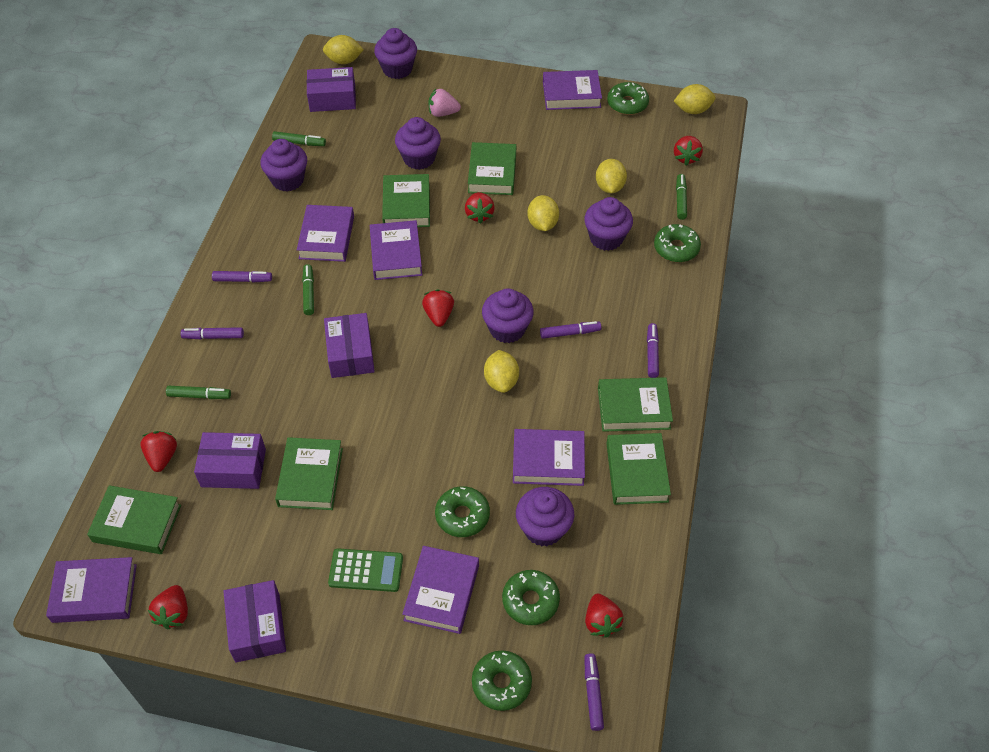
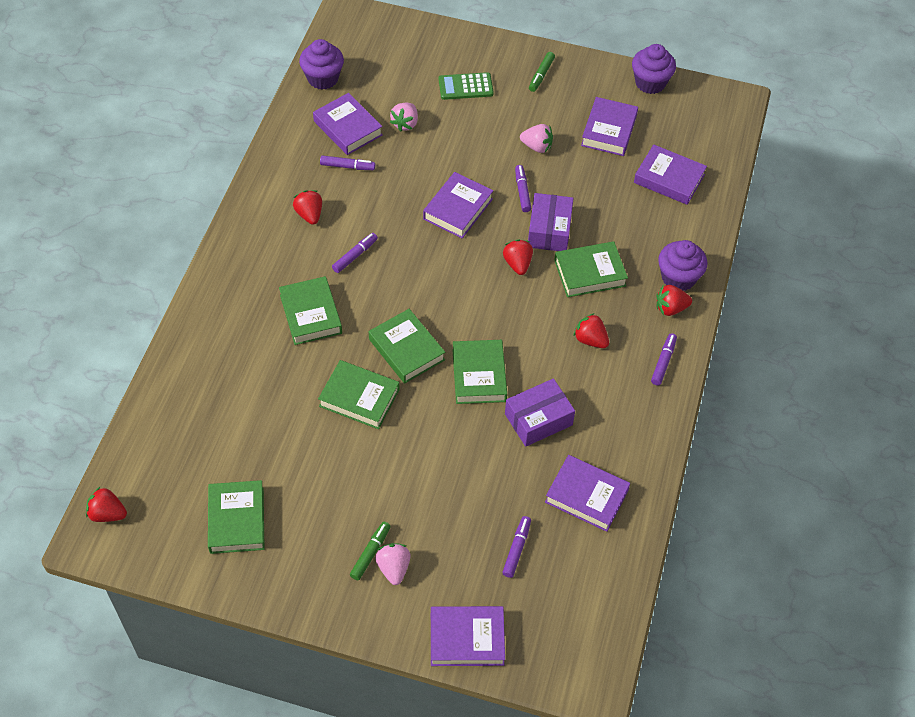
green donut: [435,486,490,537] [472,650,532,711] [502,570,560,625] [607,82,649,115] [654,224,701,262] = 5 -> none = 0
green marker: [166,386,231,399] [272,131,326,146] [302,264,314,315] [676,174,687,220] = 4 -> [350,522,391,580] [529,52,555,92] = 2
pink strawberry: [428,89,461,117] = 1 -> [375,543,411,585] [390,103,418,132] [520,124,553,153] = 3
purple box: [194,432,266,489] [223,580,286,662] [307,67,356,112] [324,313,375,378] = 4 -> [505,378,575,447] [528,193,574,251] = 2
purple cupcake: [260,139,307,191] [374,28,417,79] [395,117,441,170] [482,288,534,343] [516,487,574,546] [584,197,633,251] = 6 -> [299,39,344,90] [632,44,676,94] [658,240,707,291] = 3
red strawberry: [140,431,177,472] [148,585,188,629] [422,289,454,327] [465,192,495,224] [585,594,624,638] [674,136,703,165] = 6 -> [86,486,127,522] [293,190,322,225] [503,240,533,275] [574,313,609,348] [656,285,692,316] = 5
yellow lemon: [323,35,364,64] [484,350,519,393] [527,195,559,231] [596,159,627,193] [674,84,716,114] = 5 -> none = 0

